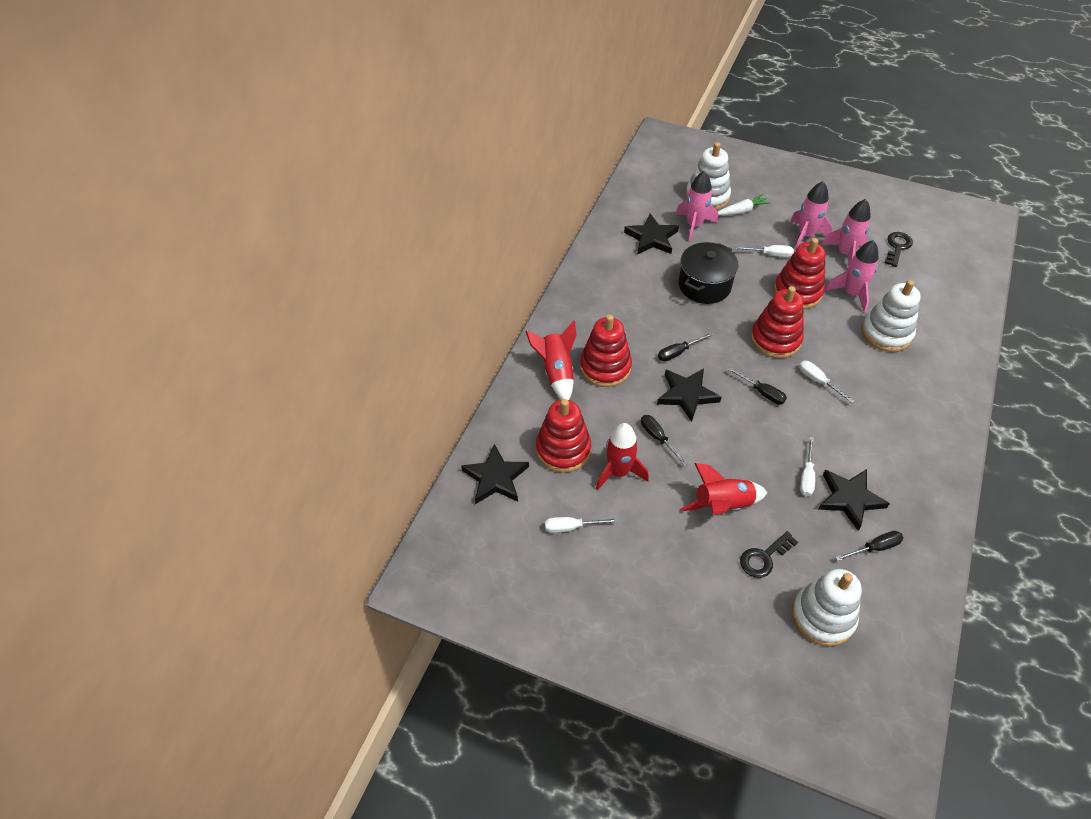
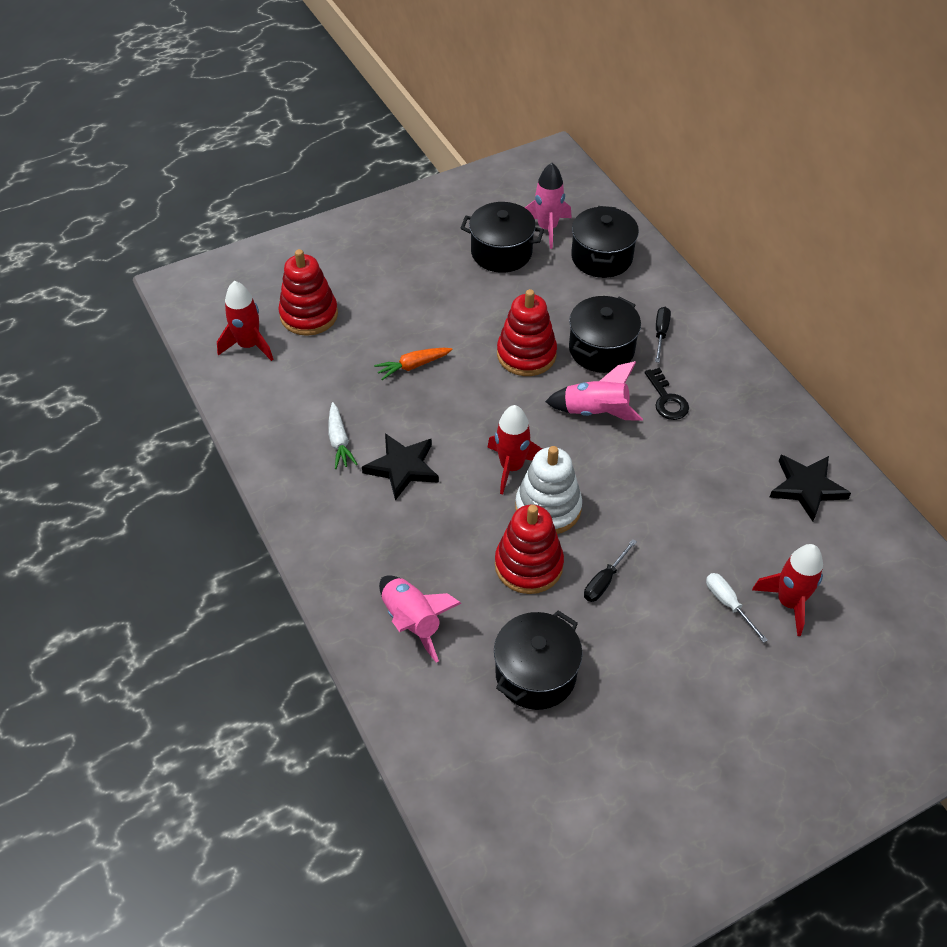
black key: [740,531,798,578] [885,232,913,267] = 2 -> [645,368,689,420] = 1
black pot: [679,242,738,304] = 1 -> [461,202,544,273] [494,611,583,710] [569,296,641,373] [571,206,639,278] = 4
black screwdriver: [641,415,687,465] [658,332,713,361] [728,367,787,404] [835,531,903,561] = 4 -> [584,539,637,602] [655,307,671,363] = 2
black star: [461,444,529,504] [624,213,679,254] [657,368,721,422] [818,469,890,531] = 4 -> [362,433,439,500] [769,455,851,521] = 2
orange carrot: none = 0 -> [374,348,452,380] = 1
pink rocket: [676,171,718,242] [791,181,832,250] [821,199,871,267] [825,240,878,312] = 4 -> [379,575,462,662] [524,163,572,249] [545,361,643,421] = 3
red stacking toy: [536,399,591,473] [580,314,632,387] [751,286,804,358] [774,238,825,309] = 4 -> [278,249,338,336] [495,505,564,594] [497,289,557,376] = 3
white screwdriver: [545,517,618,533] [735,245,794,257] [799,361,854,403] [800,437,815,496] = 4 -> [706,573,768,643] = 1
white stacking toy: [686,142,731,210] [792,569,862,646] [862,280,921,352] = 3 -> [515,446,582,534] = 1

